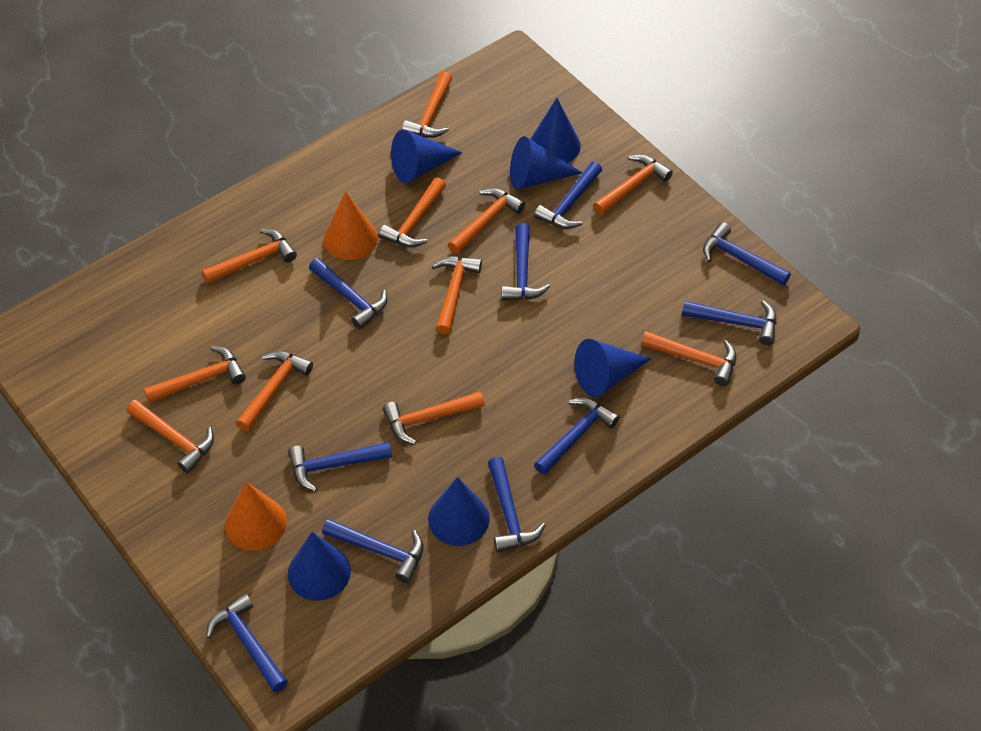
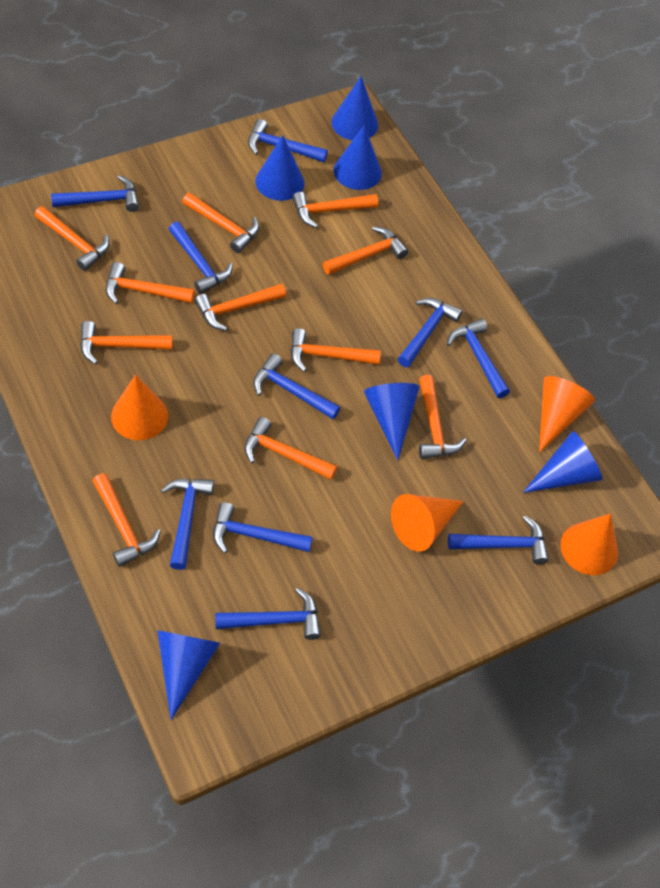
orange cone: [225,482,287,551] [324,192,378,260] = 2 -> [111,375,168,440] [391,494,464,552] [539,376,595,453] [560,513,618,575] = 4

